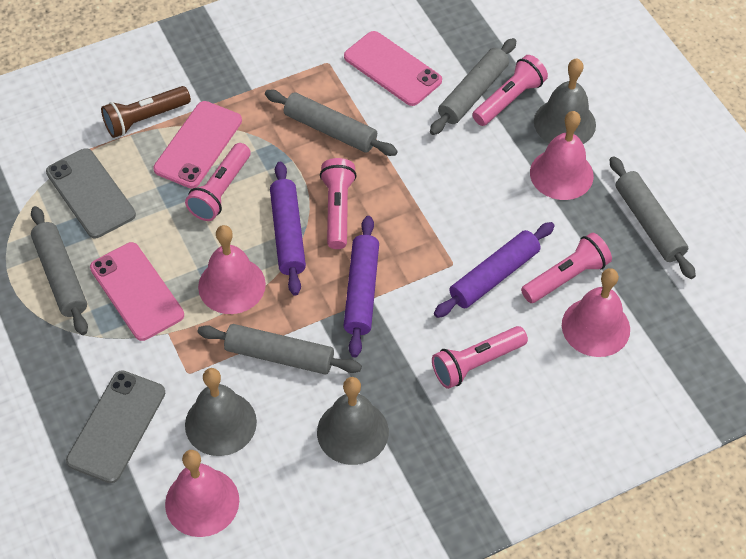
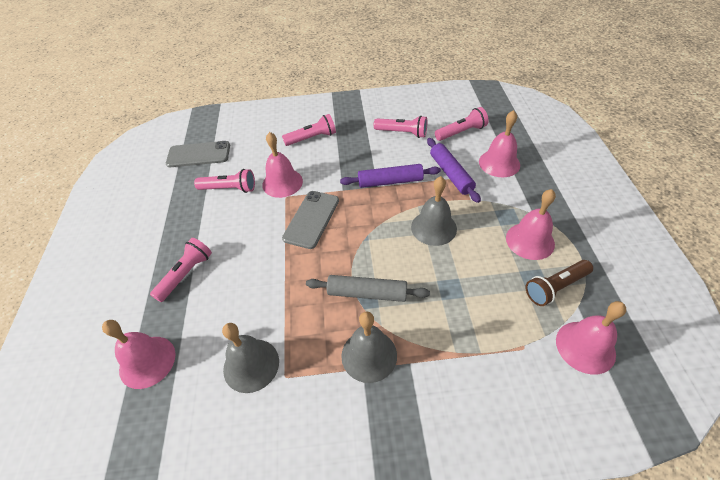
grey rolling pin: [31,206,88,335] [198,324,362,375] [265,90,398,156] [430,38,516,135] [609,156,696,279] = 5 -> [306,275,430,302] = 1
pink bell: [165,450,239,537] [198,225,266,314] [530,111,594,200] [562,268,630,357] = 4 -> [102,320,175,389] [262,132,303,198] [479,110,520,177] [506,189,556,260] [556,301,626,375] = 5
pink phone: [90,242,184,341] [153,101,242,188] [344,31,442,106] = 3 -> none = 0
purple rolling pin: [270,162,306,296] [344,216,379,357] [434,222,554,318] = 3 -> [340,164,441,188] [427,138,481,203] = 2

